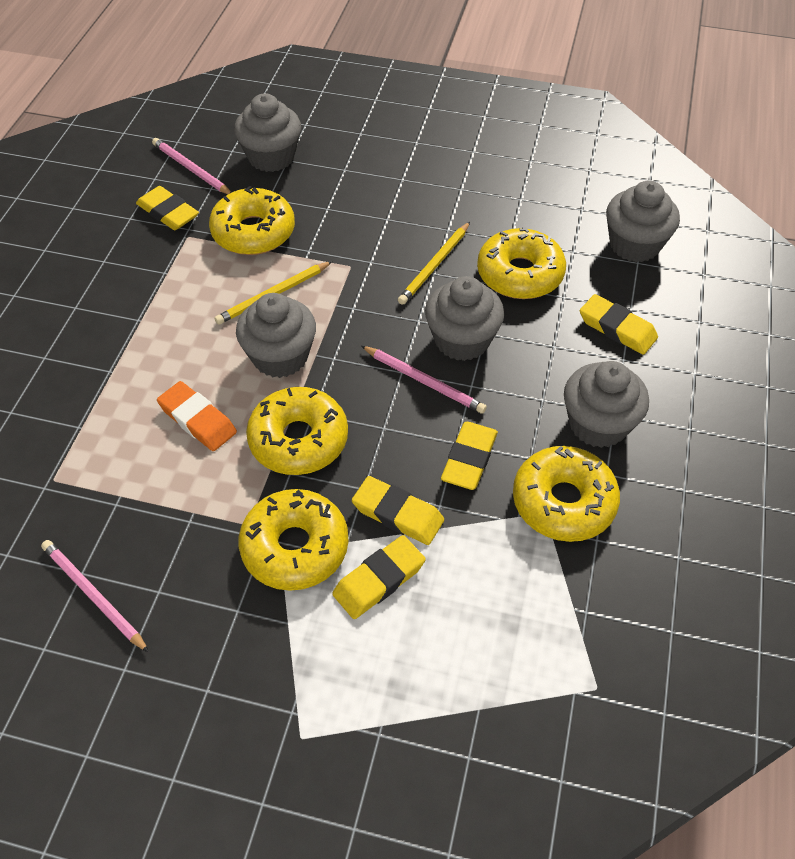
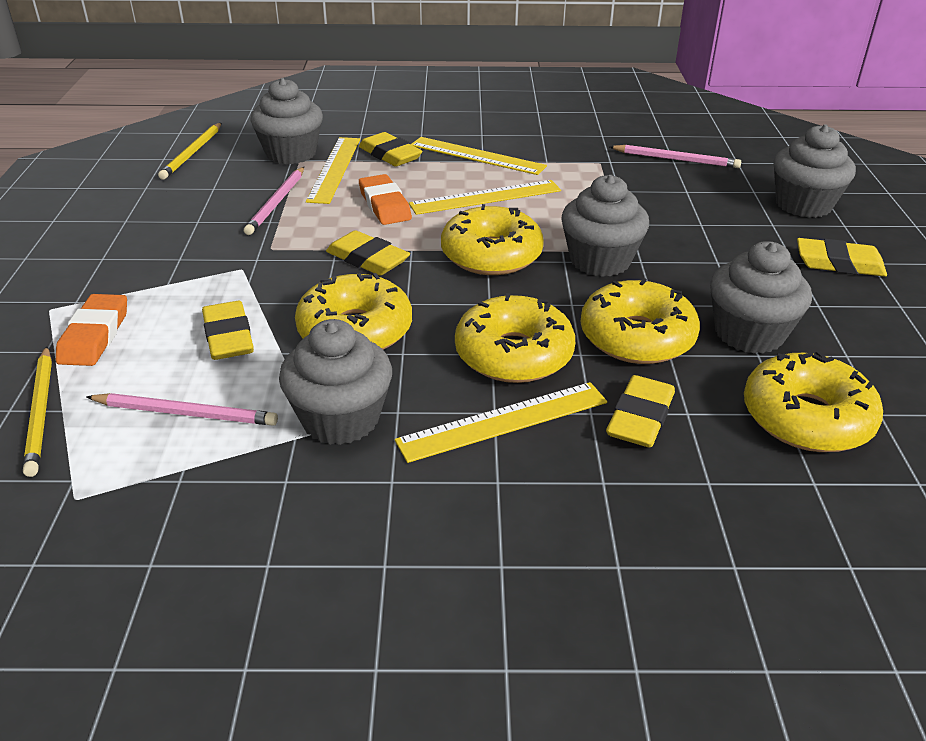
orange eraser: [157,381,237,451] = 1 -> [56,294,127,366] [359,174,412,225] = 2
yellow ruler: none = 0 -> [306,137,360,204] [395,382,607,463] [409,180,561,215] [410,137,547,175] = 4

